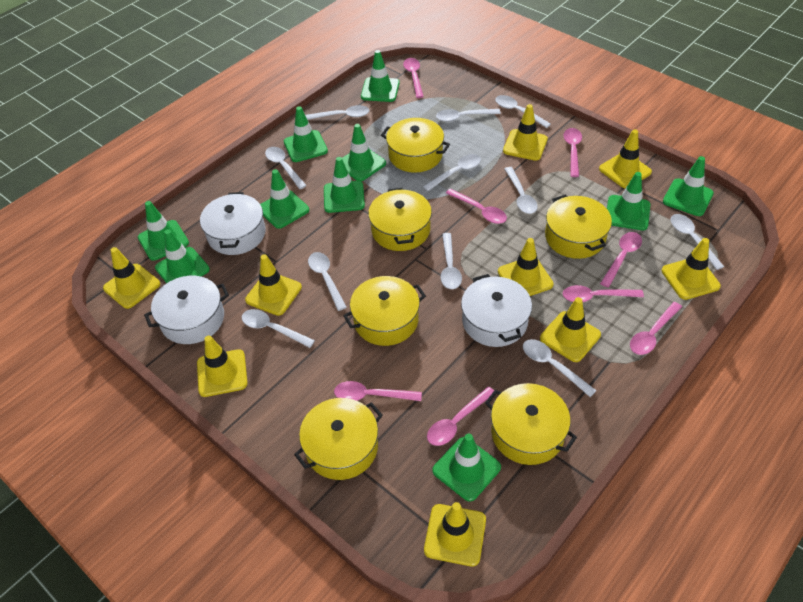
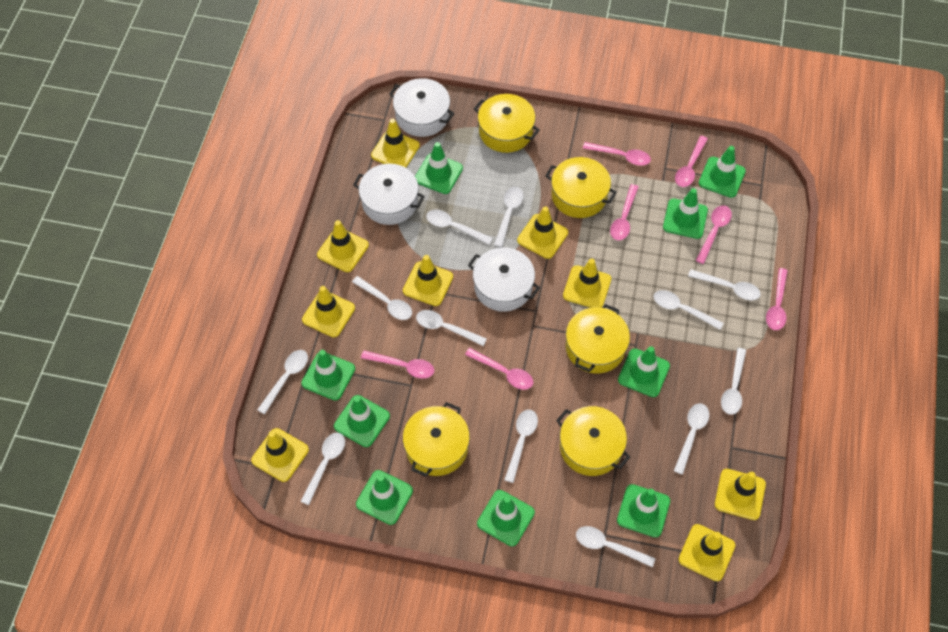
green traffic cone: [138,201,189,261] [155,229,210,283] [260,169,309,229] [284,106,328,162] [324,157,365,213] [342,124,386,181] [361,50,400,102] [432,434,501,502] [607,172,651,230] [663,156,714,216] = 10 -> [301,350,355,400] [334,395,390,447] [356,470,413,525] [415,142,463,194] [477,490,535,546] [617,484,670,537] [618,346,670,397] [663,188,708,239] [699,146,746,198] = 9
pink spoon: [334,381,422,401] [403,58,424,98] [427,387,494,446] [446,188,507,224] [563,285,644,302] [564,128,582,177] [600,232,642,288] [630,302,682,355] = 8 -> [361,351,434,379] [465,348,533,390] [583,142,651,166] [610,184,639,240] [675,136,708,187] [696,205,732,264] [766,268,788,330] = 7
white spoon: [242,309,315,348] [265,147,307,189] [305,105,369,120] [308,252,347,311] [423,154,481,191] [436,109,501,122] [441,233,462,289] [495,95,551,128] [505,167,538,214] [523,339,597,397] [671,214,724,270] = 11 -> [257,350,308,414] [300,433,345,505] [352,276,412,320] [416,310,487,346] [426,209,493,245] [494,187,524,247] [504,410,538,483] [576,526,655,567] [654,290,724,330] [674,403,709,475] [688,269,761,300] [721,348,746,415] = 12
yellow pot: [294,398,383,480] [343,276,426,346] [368,188,432,251] [381,118,450,173] [485,383,577,465] [545,194,612,259] = 6 -> [403,402,470,477] [474,94,540,153] [545,157,617,218] [556,406,630,476] [566,304,630,374] = 5

